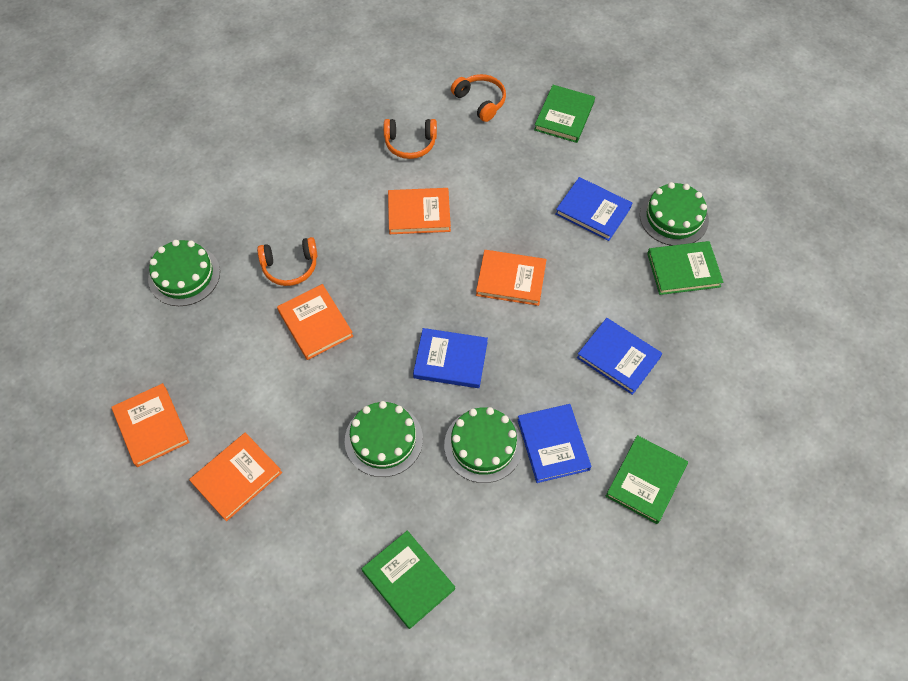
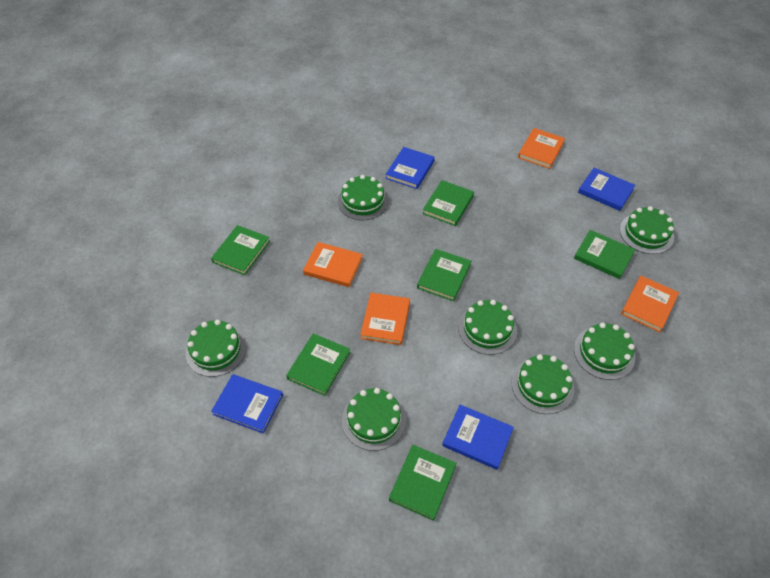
green book: [362,531,455,629] [534,85,595,143] [606,435,688,524] [647,241,723,295] = 4 -> [211,225,270,275] [286,333,350,396] [389,445,456,521] [417,249,471,301] [423,180,474,226] [574,230,635,279] = 6
green cake: [148,240,220,306] [345,401,423,477] [444,407,523,483] [640,182,709,246] = 4 -> [186,320,246,377] [338,175,389,220] [342,388,406,451] [458,300,517,355] [512,354,574,414] [574,323,635,380] [620,206,674,254] = 7
orange book: [111,383,190,467] [189,433,282,521] [277,284,353,360] [388,188,451,234] [476,250,547,306] = 5 -> [303,242,363,287] [360,293,410,345] [518,128,565,169] [621,276,679,332] = 4
orange headphones: [257,237,317,286] [384,119,437,159] [451,74,506,122] = 3 -> none = 0

